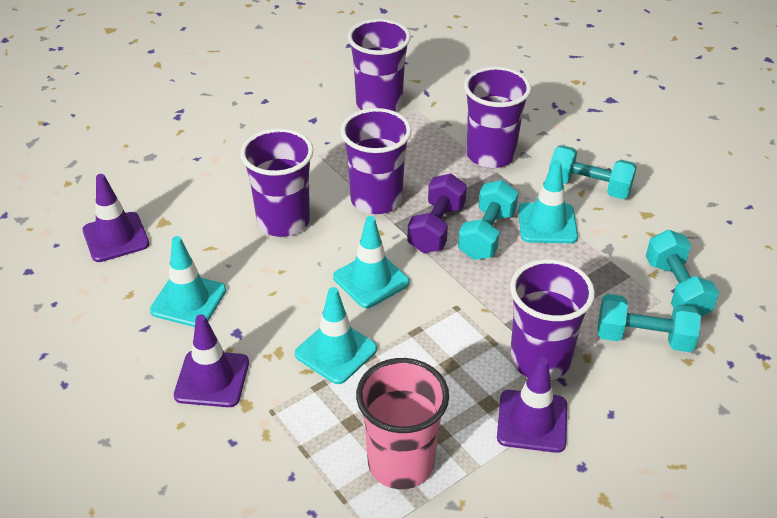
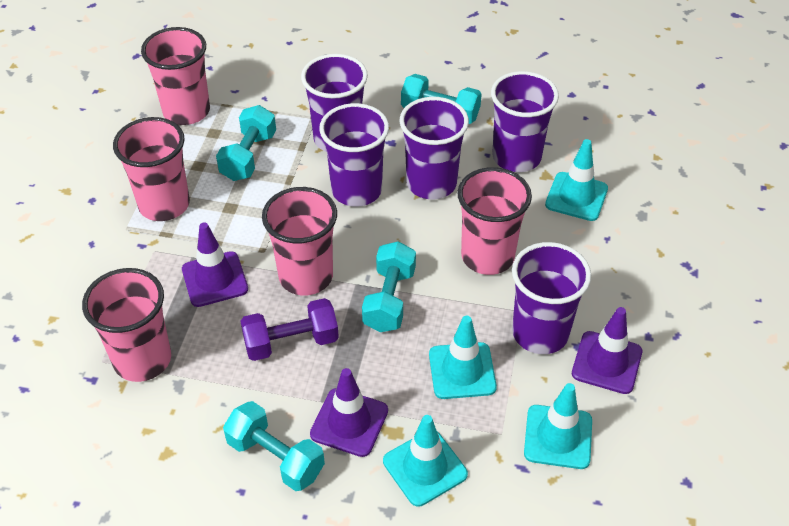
pink cup: [356,358,449,489] = 1 -> [82,268,171,382] [113,117,190,221] [141,27,210,125] [262,187,337,295] [457,167,532,275] = 5

